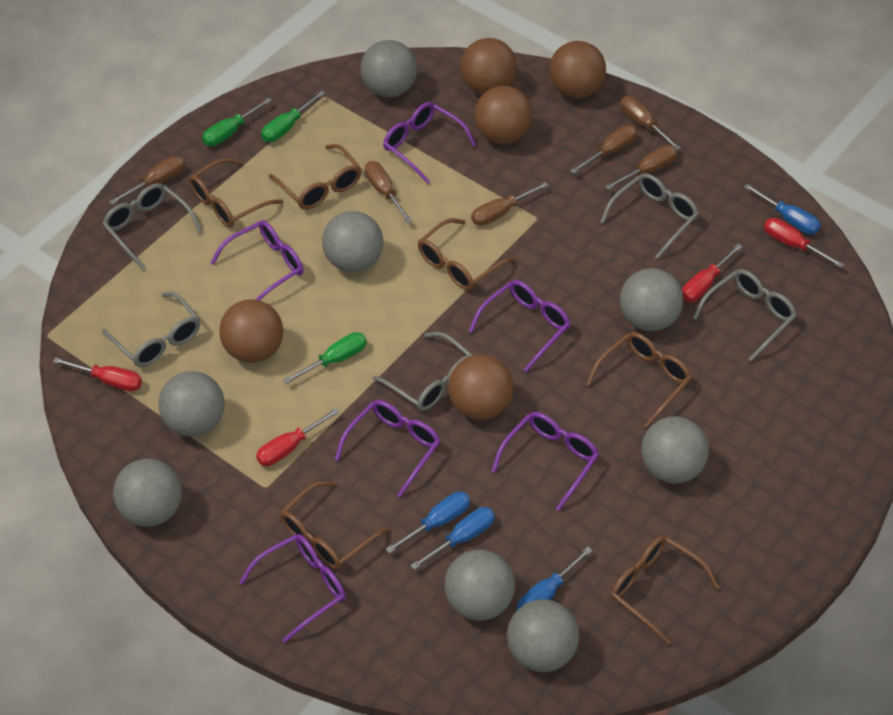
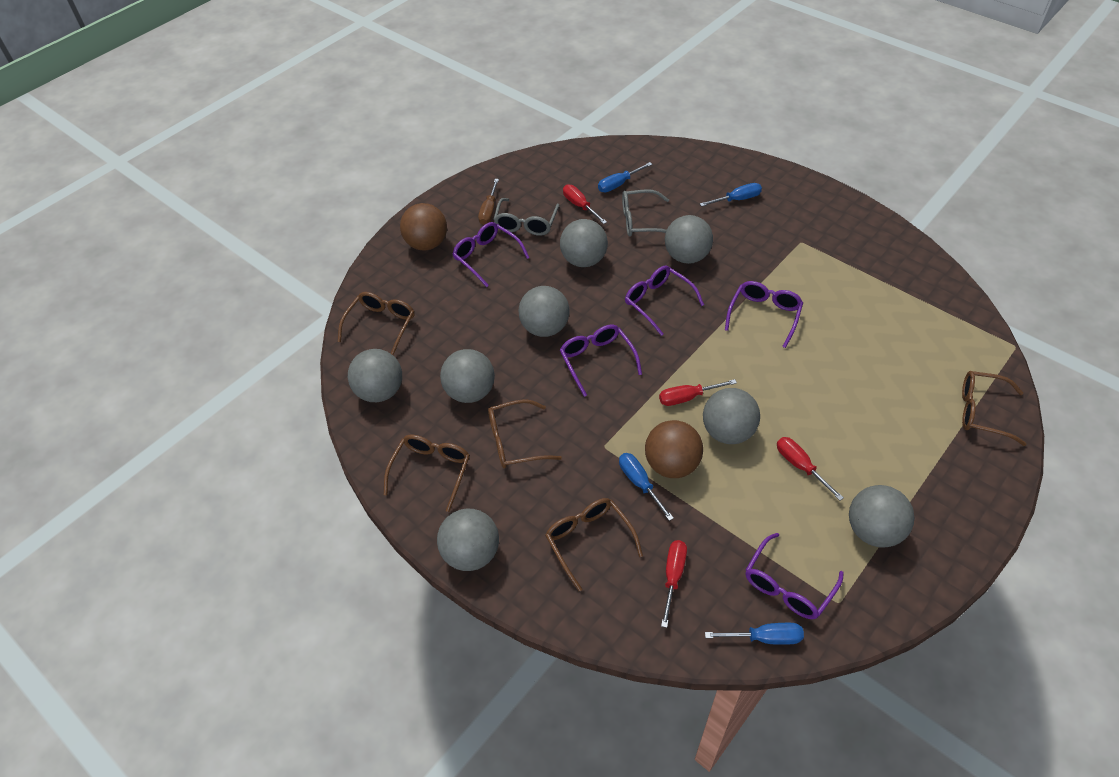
brown ball: [219,299,283,363] [448,355,514,420] [461,38,517,95] [474,86,532,144] [549,41,606,98] = 5 -> [400,203,447,251] [645,420,703,478] = 2
brown glasses: [189,158,283,227] [268,144,361,209] [280,481,390,570] [418,218,516,290] [586,332,692,428] [611,535,720,645] = 6 -> [338,292,415,355] [384,435,470,512] [488,399,562,468] [545,498,643,591] [962,371,1026,446] = 5
brown screwdriver: [109,156,185,205] [365,161,412,223] [471,182,549,226] [571,125,637,174] [605,145,677,190] [621,96,681,150] = 6 -> [478,179,499,225] = 1
green screwdriver: [202,97,272,146] [261,90,325,142] [283,332,367,384] = 3 -> none = 0
grey glasses: [102,292,200,367] [103,183,202,269] [373,332,473,411] [600,173,699,259] [693,269,797,361] = 5 -> [494,198,559,236] [622,189,669,237] = 2
purple glasses: [210,220,303,300] [239,534,346,643] [335,400,440,498] [383,102,476,184] [469,280,570,372] [492,412,599,511] = 6 -> [452,222,529,287] [560,325,642,397] [625,265,704,336] [725,281,803,348] [746,533,844,619] = 5

